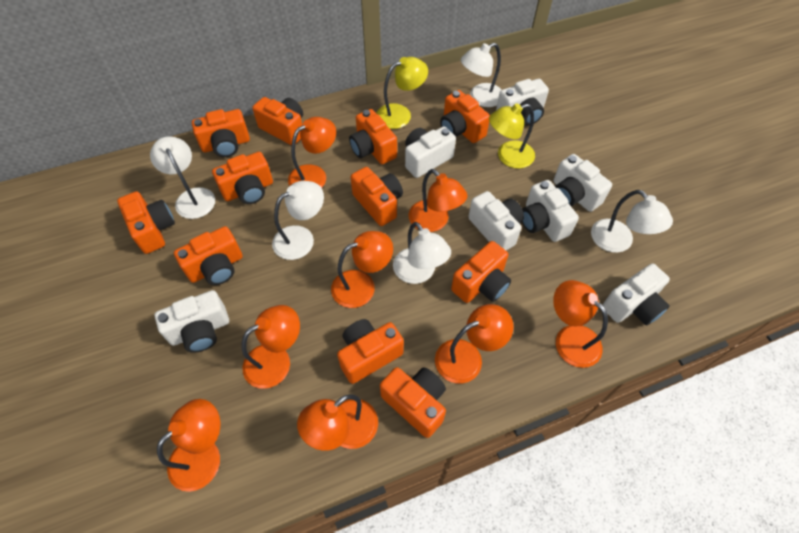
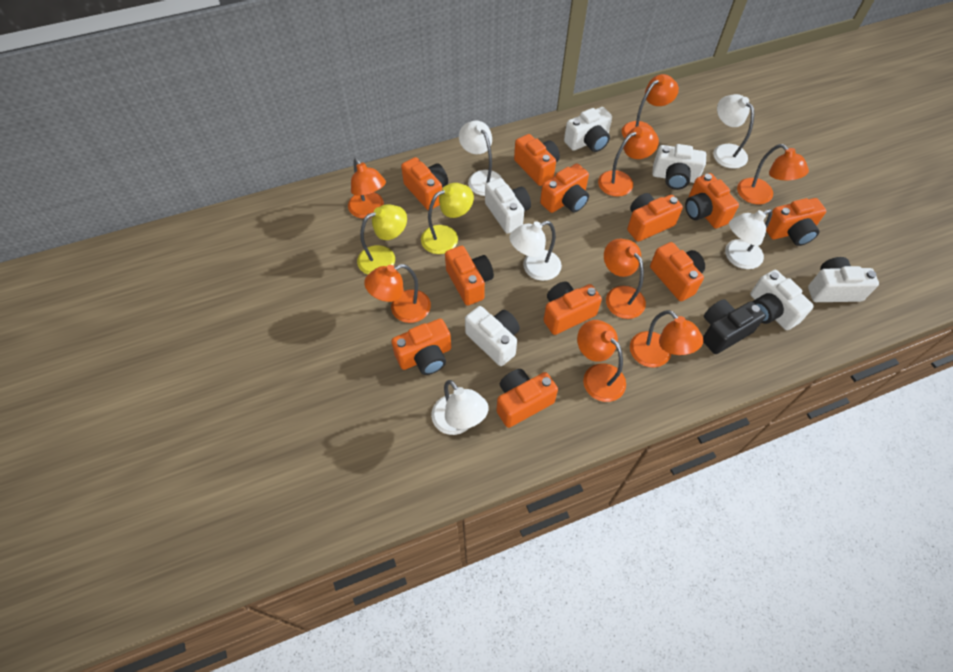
black camera: none = 0 -> [703,299,766,354] = 1
white camera: [154,290,229,353] [405,126,456,178] [468,191,524,250] [496,79,549,125] [522,180,579,242] [553,154,612,212] [602,264,670,326] = 7 -> [465,306,520,366] [485,178,531,234] [564,107,612,152] [652,144,706,190] [750,270,814,330] [808,257,879,302] = 6

